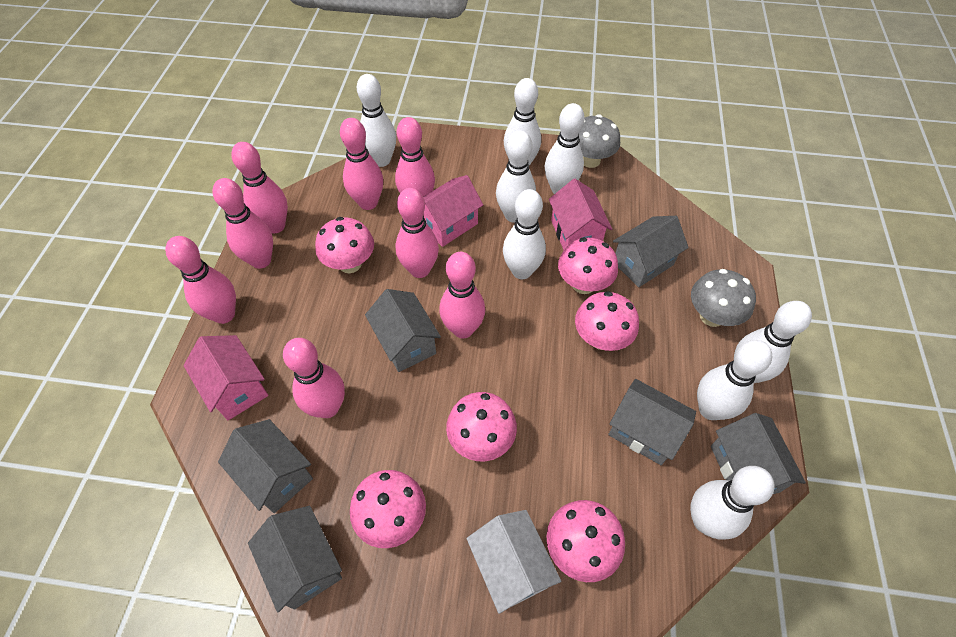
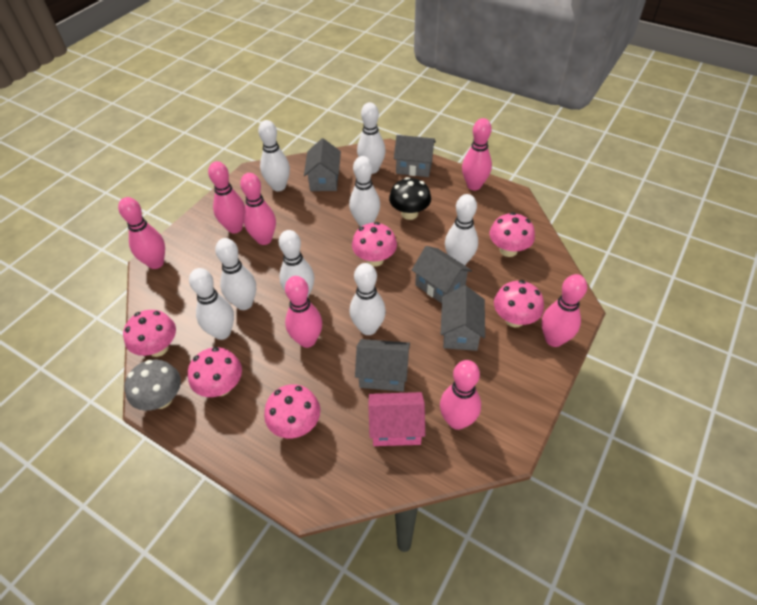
black mushroom: none = 0 -> [389,177,431,220] = 1
grey house: [218,419,313,513] [248,506,342,613] [365,289,441,372] [608,379,696,465] [613,216,689,287] [711,413,806,494] = 6 -> [304,138,341,191] [355,339,410,391] [394,135,436,177] [412,246,472,303] [441,285,485,351] = 5
grey mushroom: [579,114,620,168] [691,269,756,327] = 2 -> [124,360,181,411] = 1
pink bowling pin: [165,236,236,324] [212,178,273,269] [231,142,288,233] [283,338,345,418] [340,118,383,210] [395,117,435,197] [396,188,439,278] [439,252,485,338] = 8 -> [118,197,165,269] [208,161,245,233] [240,173,276,245] [285,276,322,348] [440,360,481,430] [462,118,492,190] [542,274,587,347] = 7
pink house: [183,335,268,420] [423,175,483,247] [549,179,612,250] = 3 -> [368,392,425,446] = 1
white house: [466,510,561,614] = 1 -> none = 0

